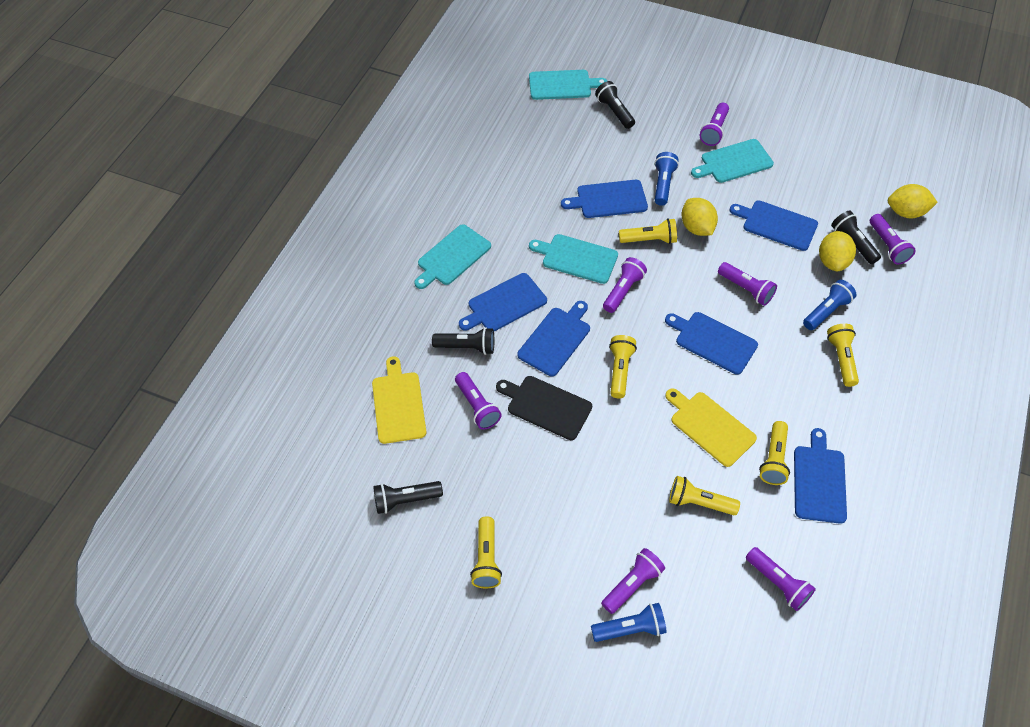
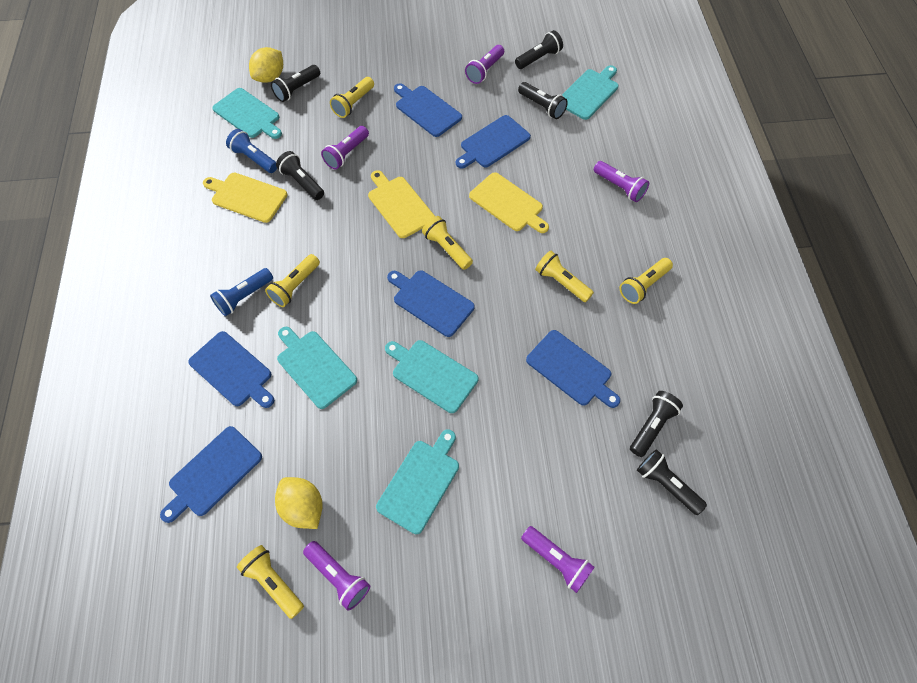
black cutting board: [496,376,592,440] = 1 -> none = 0
black flashlight: [374,481,443,514] [432,327,494,355] [595,81,635,129] [831,210,881,264] = 4 -> [271,65,320,102] [276,151,324,200] [515,30,563,69] [518,82,568,119] [630,391,683,457] [637,450,707,515] = 6
blue flashlight: [591,603,667,642] [654,152,679,206] [803,280,856,330] = 3 -> [210,268,273,316] [226,129,277,173] = 2
purple flashlight: [455,372,502,430] [601,548,665,614] [603,257,647,313] [700,103,729,146] [718,262,777,306] [746,547,816,611] [870,214,916,265] = 7 -> [303,541,370,611] [321,126,369,169] [465,45,504,84] [521,526,595,593] [594,161,649,202] = 5
turquoise cutting board: [414,224,491,289] [529,70,607,100] [529,234,618,284] [691,139,774,183] = 4 -> [212,88,282,139] [277,327,357,409] [376,429,459,534] [385,340,478,413] [562,65,619,120] = 5
yellow cutting board: [372,356,426,444] [665,388,757,467] = 2 -> [203,173,287,223] [368,170,435,238] [469,172,549,233] = 3
yellow lemon: [681,198,718,236] [819,231,856,271] [888,184,938,218] = 3 -> [249,47,283,83] [275,477,323,529] = 2

